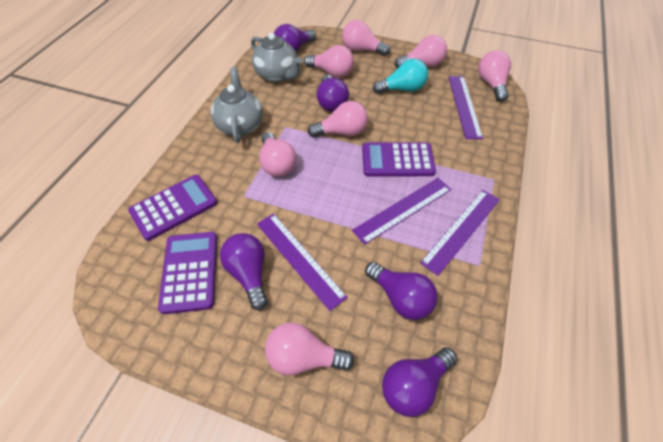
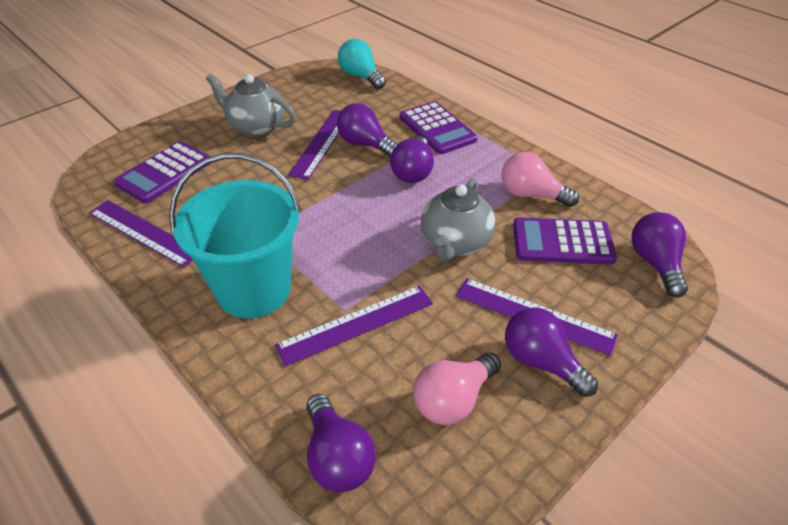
pink light bulb: [259,132,297,177] [265,322,355,375] [304,45,354,77] [308,101,368,138] [342,20,390,56] [394,35,447,68] [478,50,511,102] = 7 -> [413,353,501,425] [501,152,579,207] = 2
turquoise bucket: none = 0 -> [169,153,301,318] = 1

